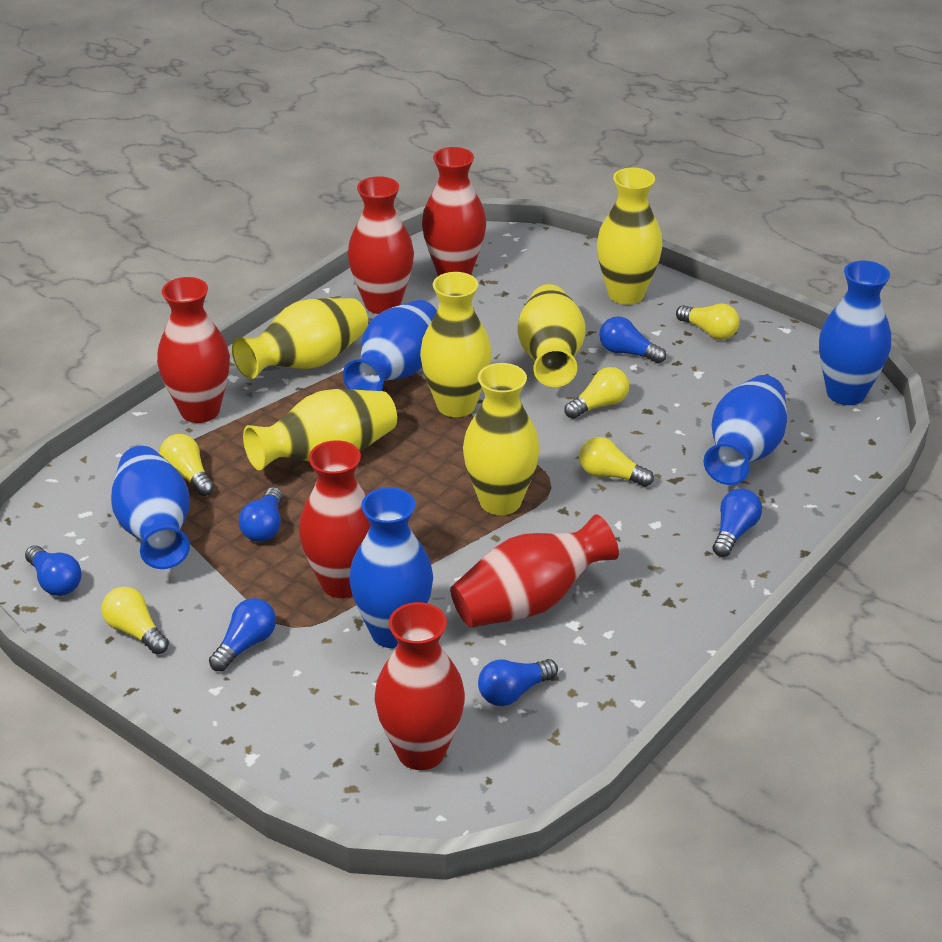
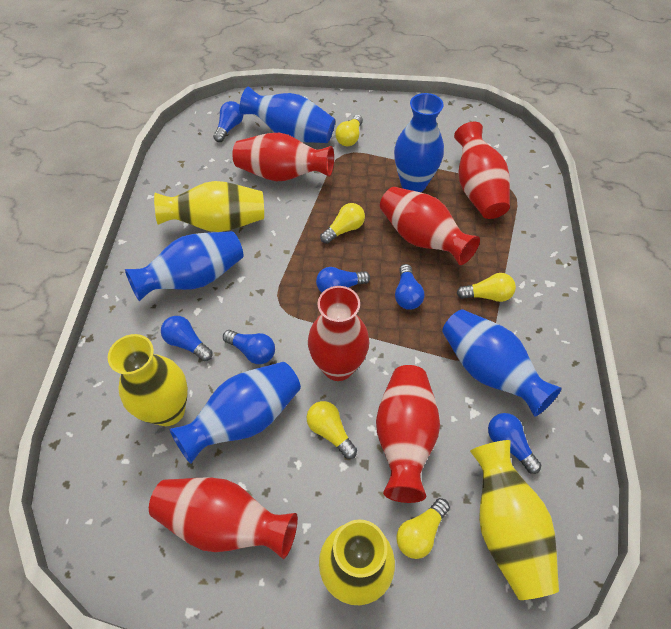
yellow vase: [232,298,368,379] [243,389,397,470] [420,272,492,417] [463,363,540,515] [517,284,586,387] [597,168,663,305] = 6 -> [108,334,188,426] [154,181,264,232] [319,519,395,605] [470,440,559,600] = 4

